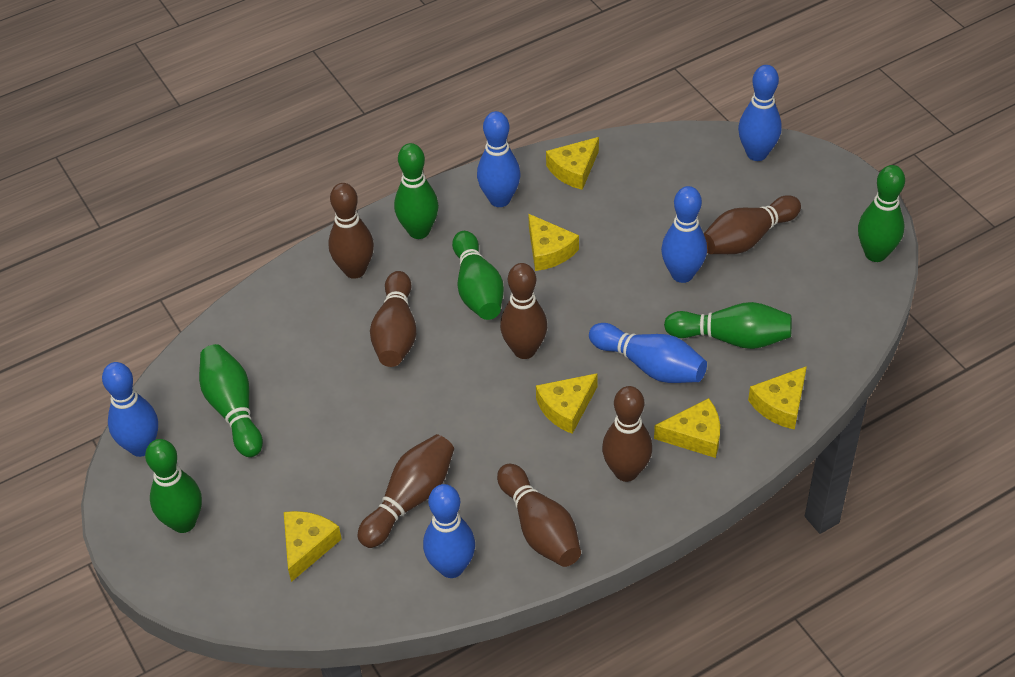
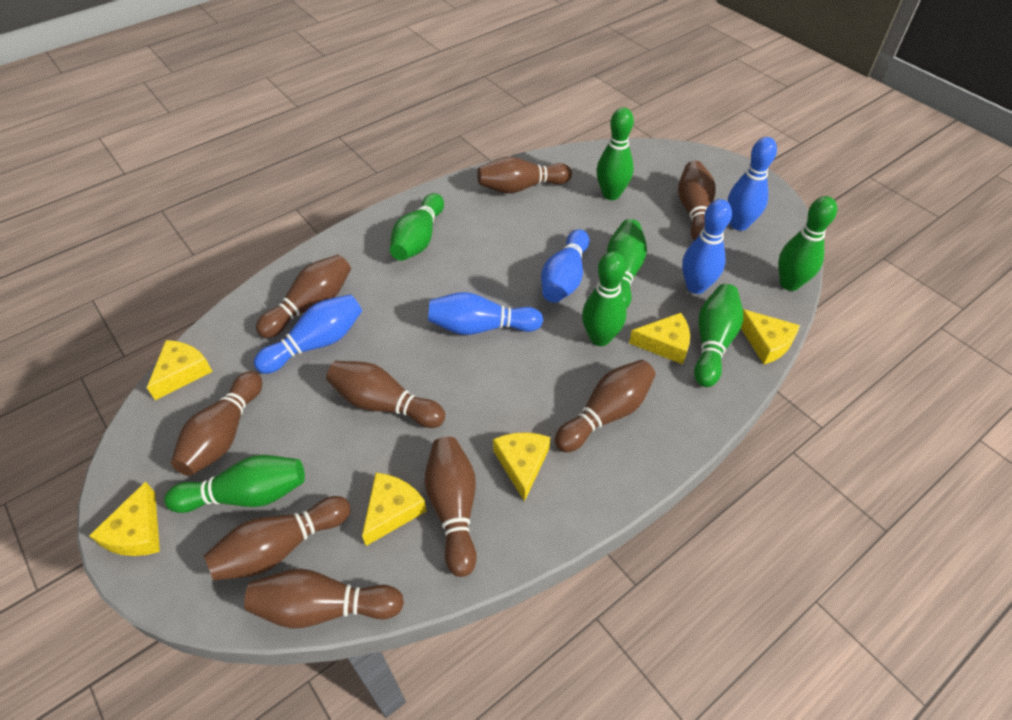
blue bowling pin: [102,362,158,457] [423,484,475,578] [477,111,520,207] [589,323,707,383] [661,186,707,283] [738,65,782,161] = 6 -> [254,294,362,374] [428,292,543,335] [541,229,590,303] [682,199,732,294] [728,137,777,231] = 5
brown bowling pin: [328,183,374,279] [358,434,454,548] [370,271,416,367] [497,464,581,567] [500,263,547,359] [602,386,652,482] [704,195,801,254] = 7 -> [171,371,262,476] [204,496,351,580] [244,568,404,629] [256,255,351,338] [326,361,445,428] [425,437,477,577] [477,157,572,193] [555,360,656,452] [678,161,716,240] = 9
green bowling pin: [145,439,202,533] [199,344,263,457] [394,143,439,239] [452,231,504,320] [664,302,792,349] [858,165,905,262] = 6 -> [164,455,305,513] [390,193,444,261] [582,251,627,346] [597,107,634,200] [607,219,647,309] [694,284,743,387] [778,196,837,291] = 7

